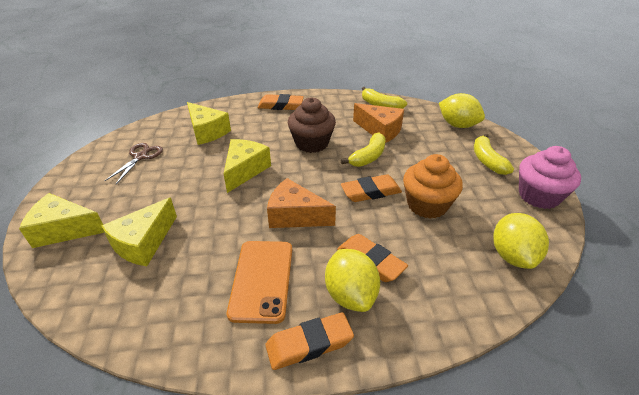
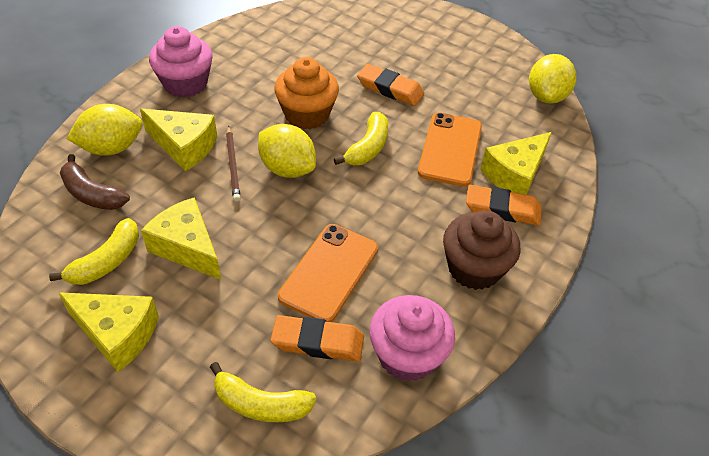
brown banana: none = 0 -> [60,154,130,210] = 1
brown pencil: none = 0 -> [226,126,241,202] = 1
brown scissors: [105,143,163,184] = 1 -> none = 0
orange cheese: [267,178,336,228] [353,103,404,143] = 2 -> none = 0
orange eraser: [258,94,304,110] [265,312,354,370] [337,234,408,282] [341,174,402,202] = 4 -> [271,315,364,362] [357,64,424,106] [466,185,542,226] = 3
orange phone: [227,241,292,324] = 1 -> [278,224,378,322] [418,113,482,187] = 2
pink cupcake: [519,146,581,209] = 1 -> [149,26,213,98] [369,295,455,382] = 2

